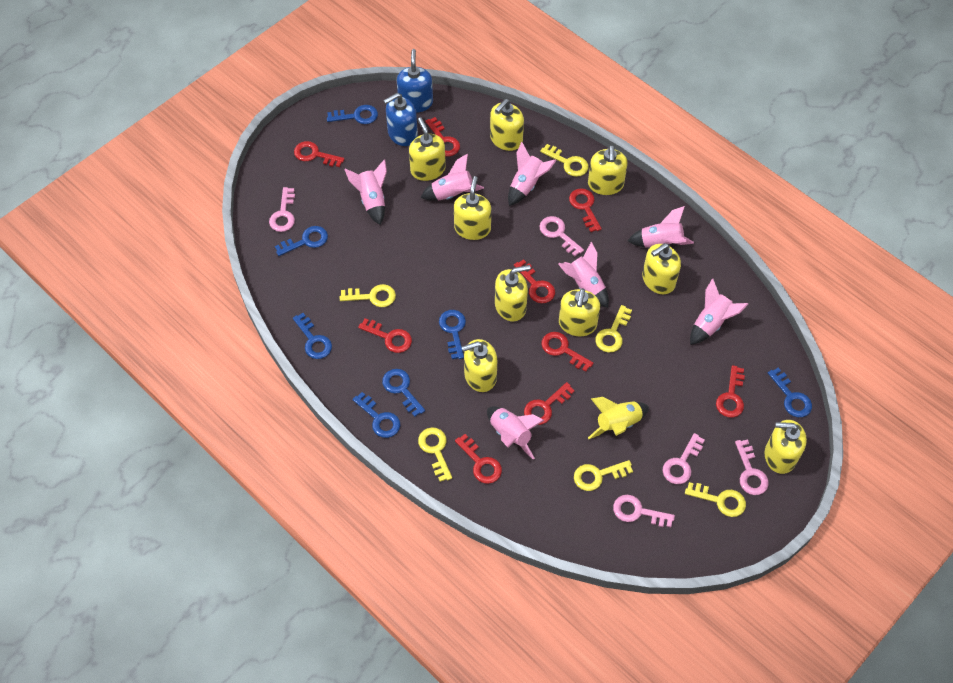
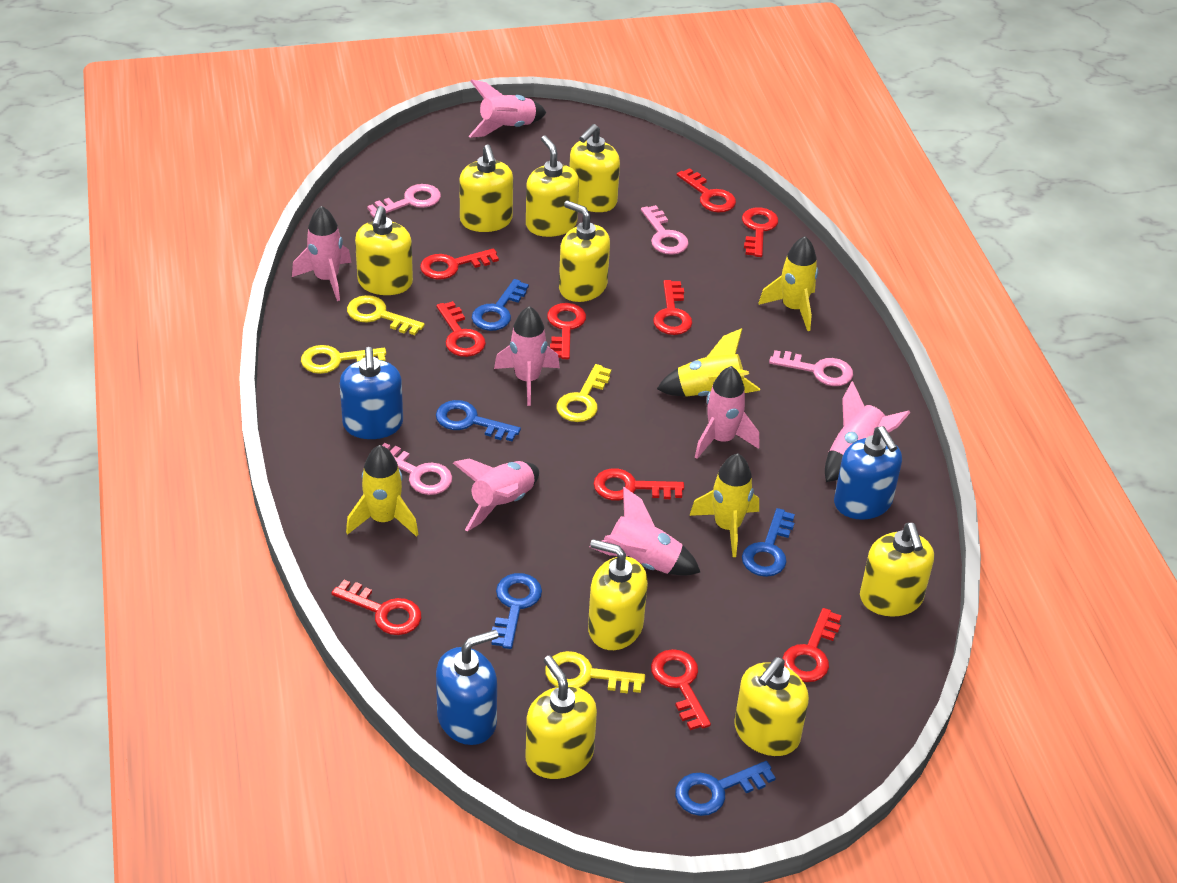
blue key: [275,226,328,256] [293,313,332,359] [327,105,378,124] [352,392,400,438] [382,369,425,417] [439,310,466,359] [768,368,812,417] = 7 -> [436,400,521,441] [472,279,529,331] [492,573,542,649] [675,761,776,816] [742,508,795,577] = 5
blue soap dispenser: [383,93,418,146] [397,49,433,113] = 2 -> [340,347,403,439] [436,630,498,745] [834,426,902,520] = 3
pink key: [269,187,295,232] [539,216,584,256] [613,495,675,527] [662,433,705,484] [735,439,769,495] = 5 -> [367,184,441,217] [382,443,452,495] [641,205,689,255] [769,350,853,386] = 4
red key: [294,141,345,167] [358,318,412,353] [425,117,460,156] [455,434,502,484] [514,259,555,303] [524,382,575,425] [541,332,594,372] [569,188,602,232] [716,365,745,417] = 9 -> [332,580,421,635] [420,248,499,279] [436,301,486,357] [547,303,586,359] [594,468,684,501] [651,649,711,730] [653,280,692,335] [677,168,736,212] [742,207,778,257] [782,608,842,682] = 10
yellow key: [340,284,396,307] [418,427,452,482] [540,144,588,177] [574,460,633,491] [595,305,632,353] [685,482,746,517] = 6 -> [301,345,386,374] [347,295,425,335] [545,651,645,693] [557,364,611,422] = 4
yellow rocket: [588,397,649,439] = 1 -> [346,445,419,537] [657,328,760,397] [689,453,759,557] [758,236,818,331] = 4

